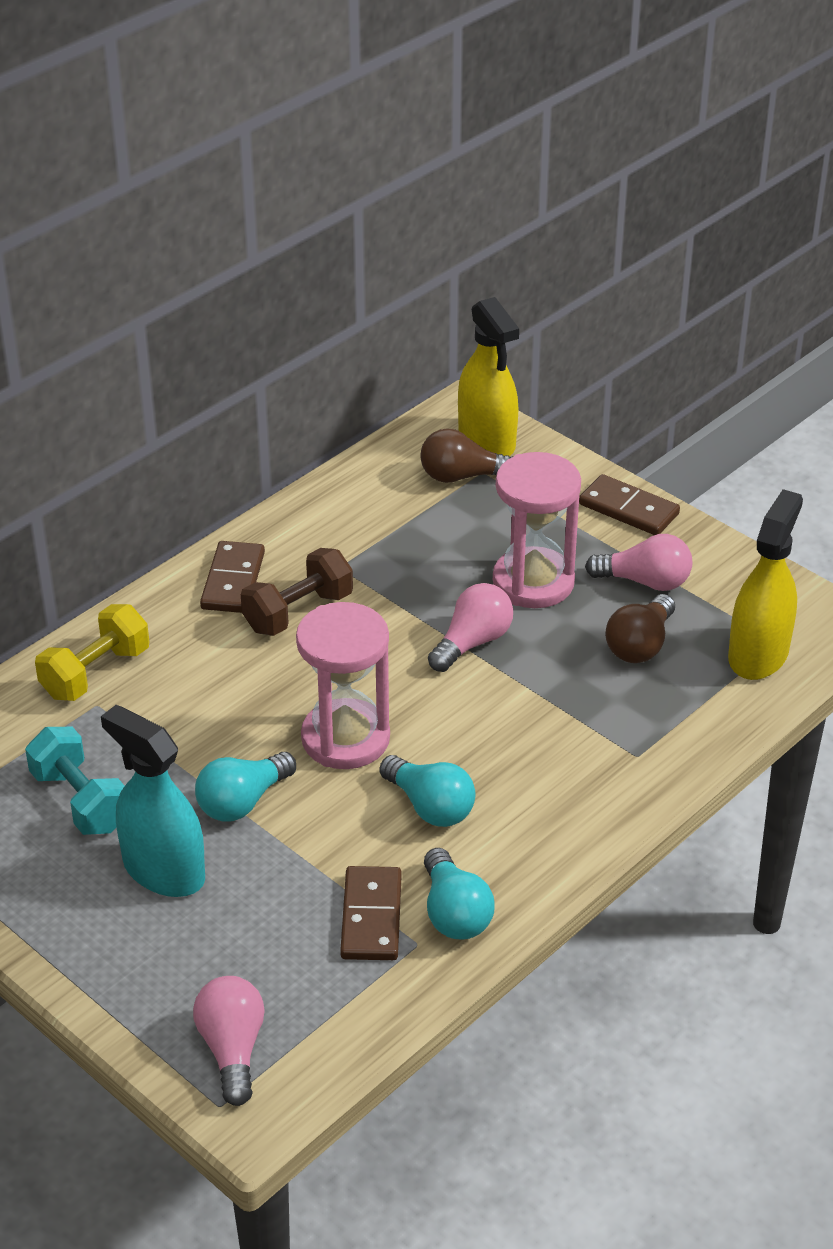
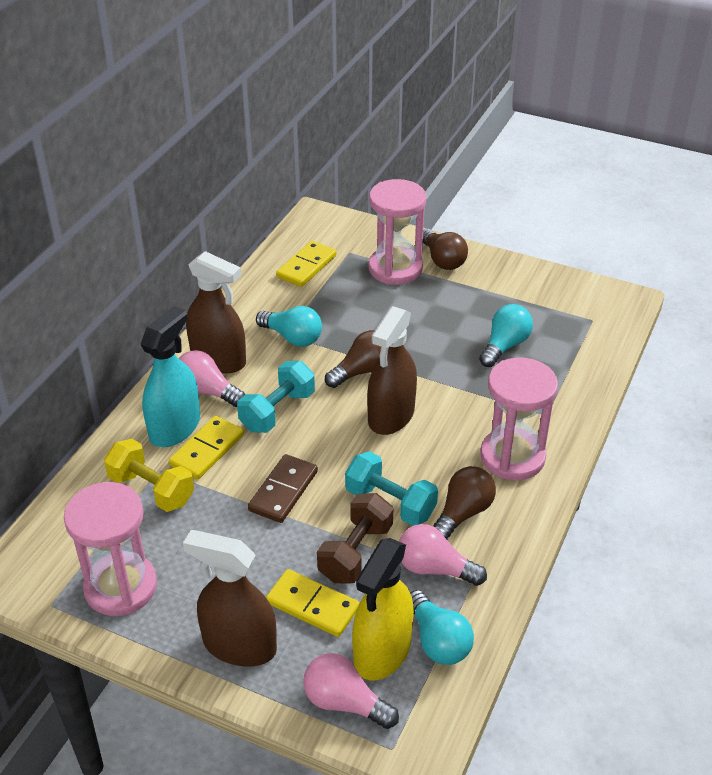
brown domino: [200,541,265,613] [340,866,402,960] [579,474,680,535] = 3 -> [248,454,318,523] = 1
brown light bulb: [420,428,514,483] [605,594,675,663] = 2 -> [325,330,381,388] [423,229,468,270] [433,466,496,539] = 3
brown spray bottle: none = 0 -> [183,530,277,667] [186,251,246,373] [367,306,417,435] = 3
pink hourglass: [296,602,390,769] [493,452,581,608] = 2 -> [64,482,157,616] [369,179,426,285] [480,357,558,480] = 3
turquoise dumbbell: [25,727,125,835] = 1 -> [237,361,315,433] [345,451,438,526] = 2
yellow domino: none = 0 -> [169,416,244,480] [266,569,360,637] [276,241,336,287] = 3
yellow spray bottle: [458,297,519,456] [728,489,803,680] = 2 -> [352,538,414,680] = 1

